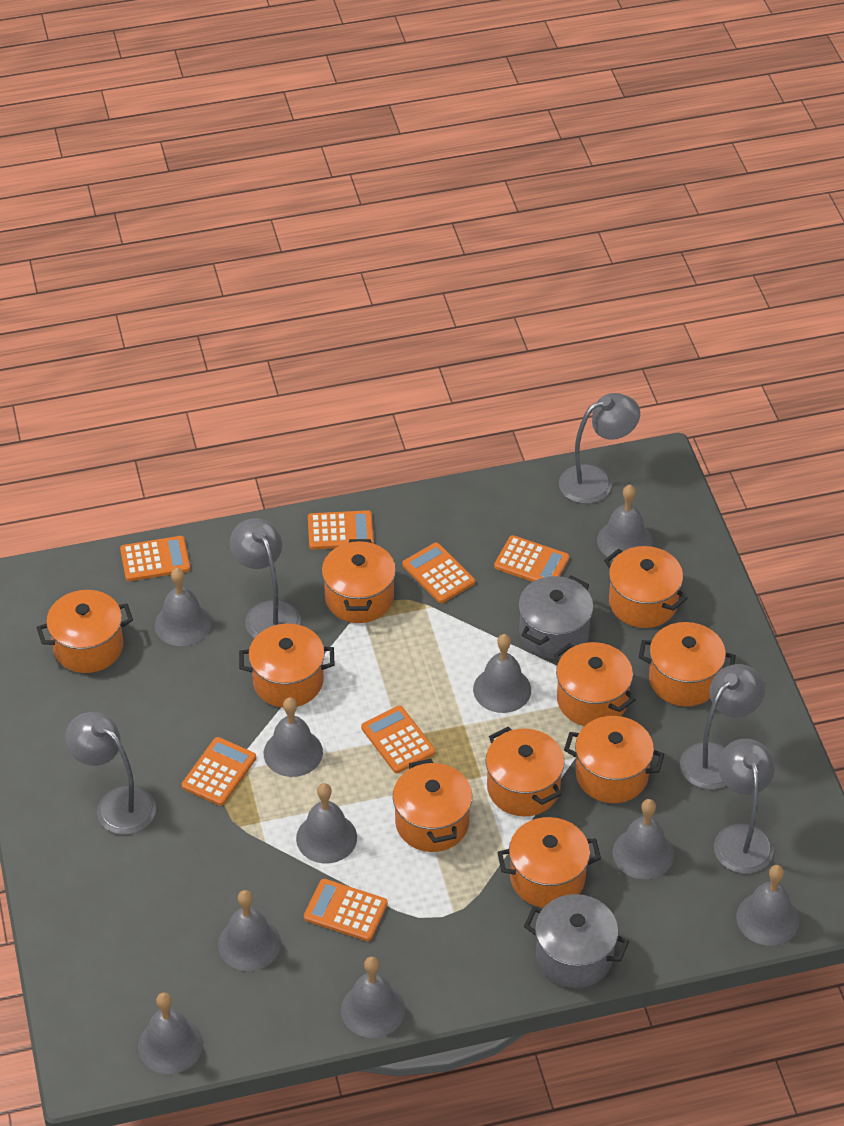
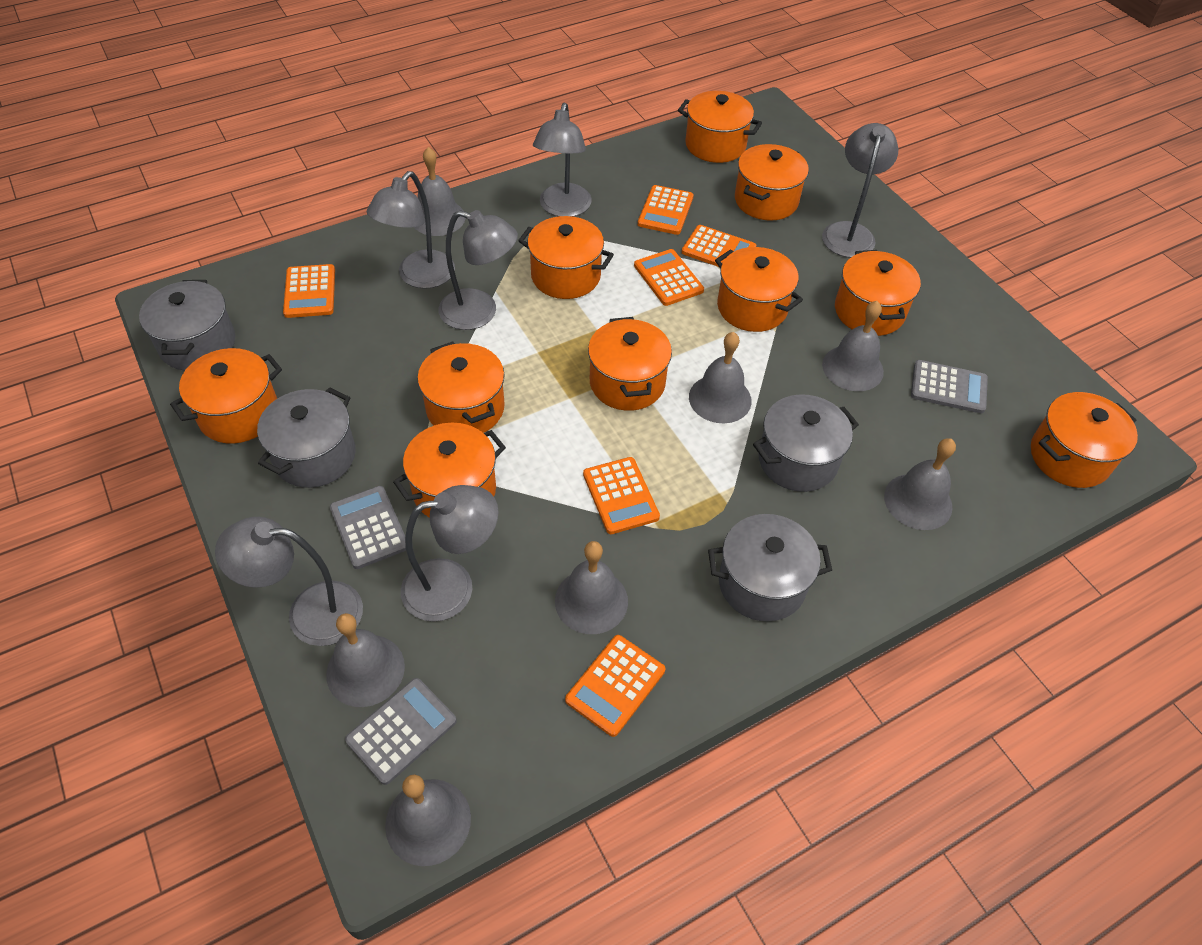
grey bell: [138,993,203,1074] [155,568,212,646] [218,890,281,971] [264,697,323,777] [296,783,357,863] [341,956,405,1038] [473,634,531,713] [597,485,652,560] [613,799,674,879] [736,865,799,946] = 10 -> [326,613,405,707] [385,775,471,866] [414,147,465,236] [555,541,628,634] [689,332,752,423] [822,301,884,391] [884,438,956,530] = 7
grey calculator: none = 0 -> [330,486,406,569] [345,678,457,785] [911,360,988,413] = 3
grey lamp: [65,712,156,835] [230,519,301,638] [559,393,640,504] [680,664,765,790] [714,739,775,874] = 5 -> [215,517,363,646] [367,171,455,289] [401,485,499,622] [439,210,518,330] [533,102,592,217] [822,123,898,258] = 6
grey pot: [518,576,593,659] [524,894,629,988] = 2 -> [139,280,235,370] [257,387,356,488] [708,514,832,621] [753,394,859,492] = 4
orange calculator: [120,536,190,581] [182,737,256,806] [304,879,388,941] [308,510,374,550] [361,706,435,773] [402,543,475,603] [494,535,569,582] = 7 -> [283,264,335,318] [565,635,665,737] [583,457,660,534] [634,249,704,306] [638,185,694,235] [682,225,756,267] = 6

